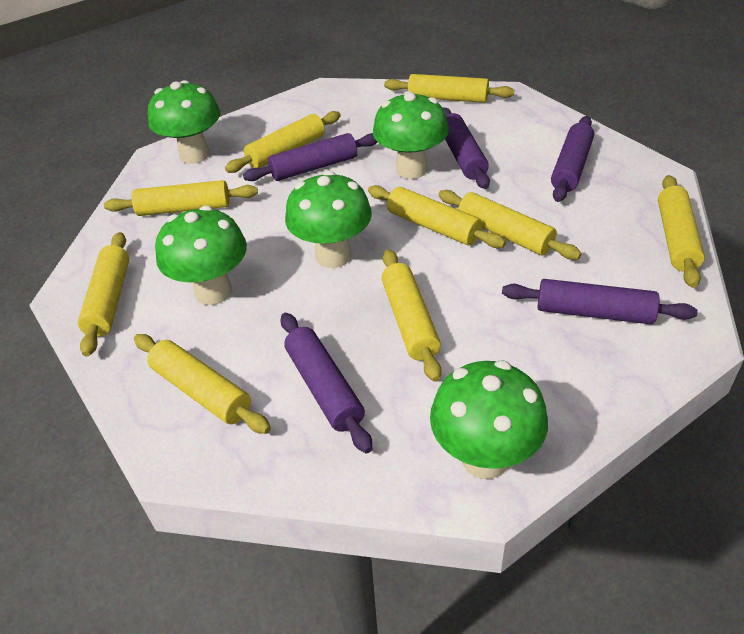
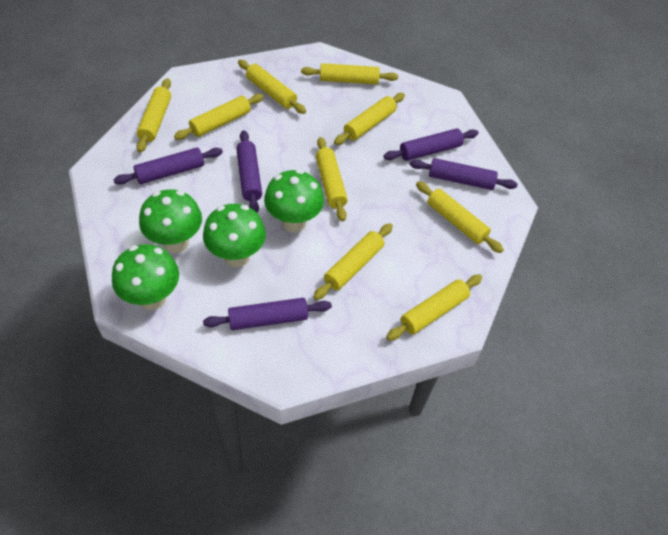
green mushroom: [148,80,220,164] [155,206,247,305] [285,171,372,268] [373,91,449,179] [430,360,548,479] = 5 -> [112,244,179,310] [139,189,202,253] [203,204,266,267] [264,169,324,233] = 4

